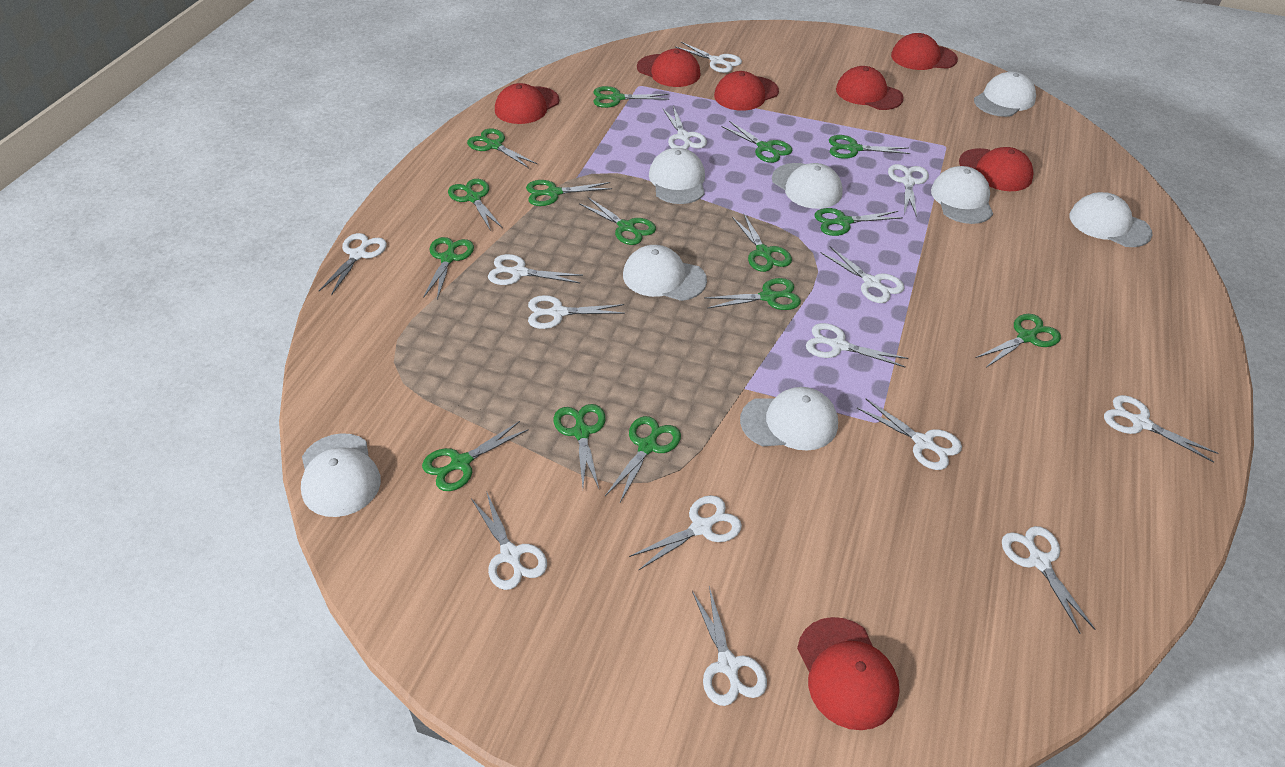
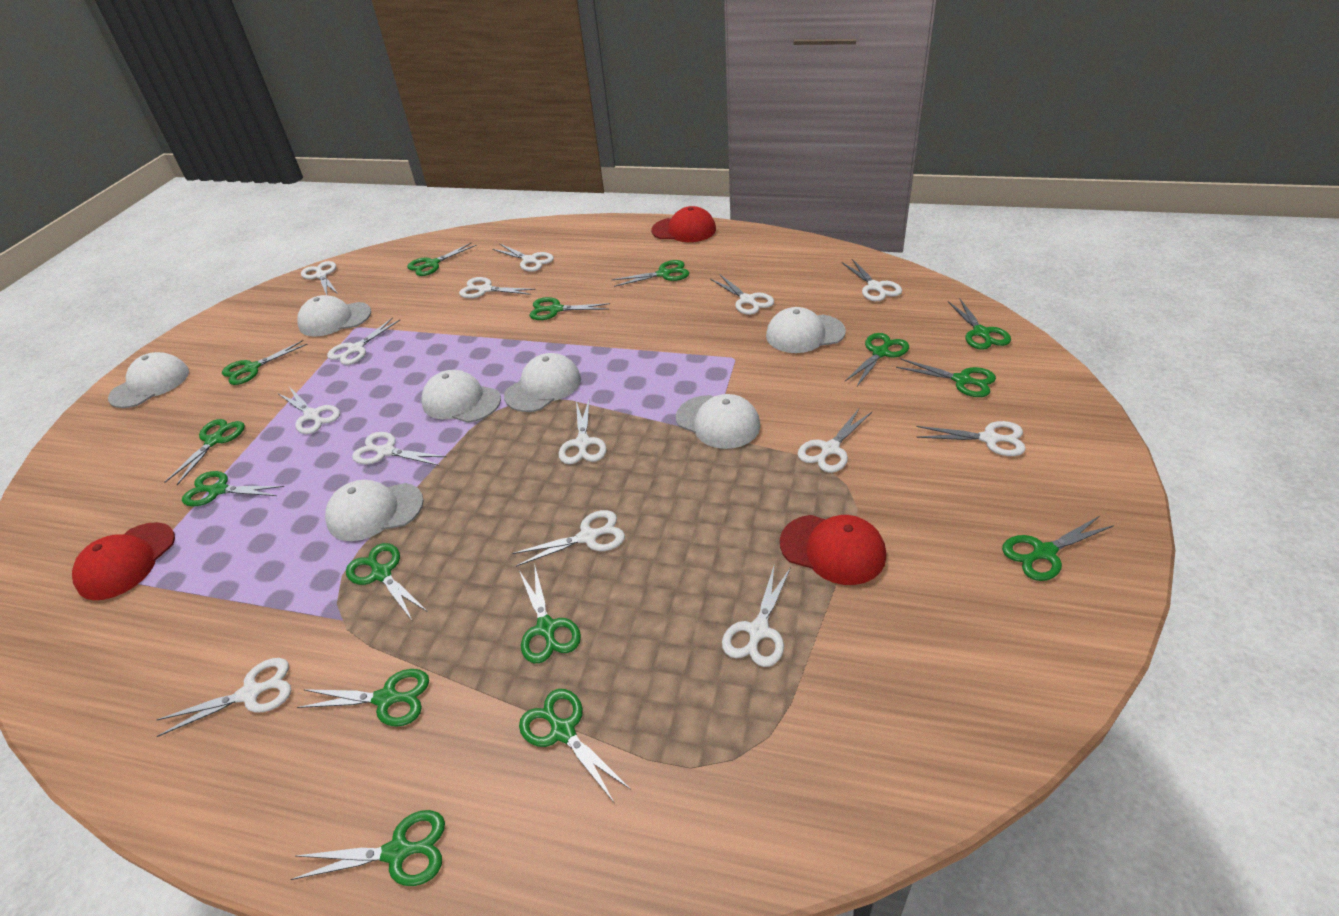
red cap: [495,83,560,124] [637,49,701,87] [714,71,779,111] [797,617,900,730] [836,66,903,110] [891,33,958,70] [959,147,1034,191] = 7 -> [72,522,175,600] [651,206,716,242] [780,515,886,585] = 3
white cap: [301,433,381,517] [623,245,707,301] [649,148,705,204] [740,387,838,451] [772,163,843,209] [931,166,993,224] [974,72,1036,117] [1070,192,1152,247] = 8 -> [108,352,189,408] [297,295,371,337] [325,480,424,541] [421,370,501,423] [504,353,581,412] [676,394,760,449] [766,307,846,353] = 7

